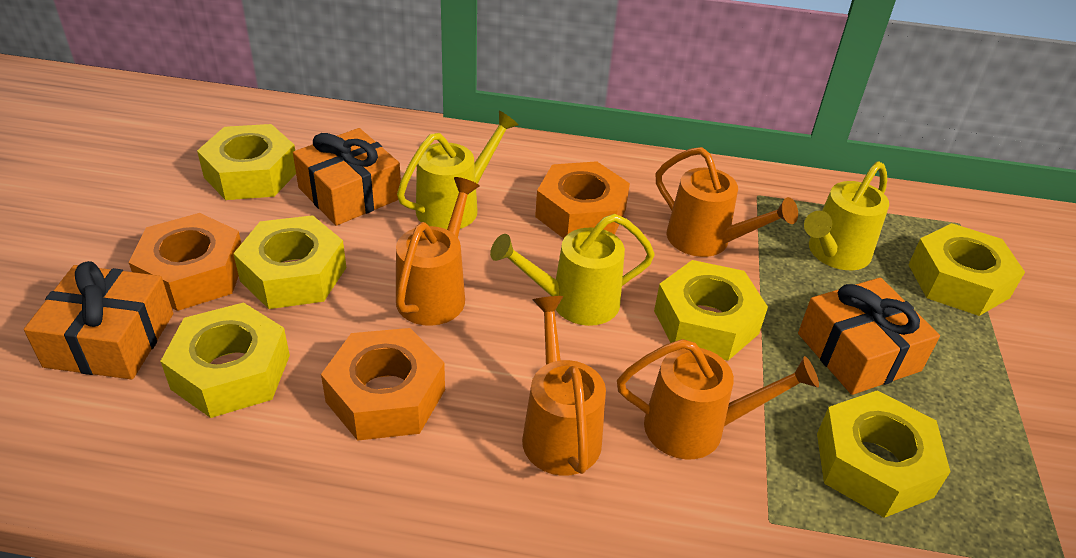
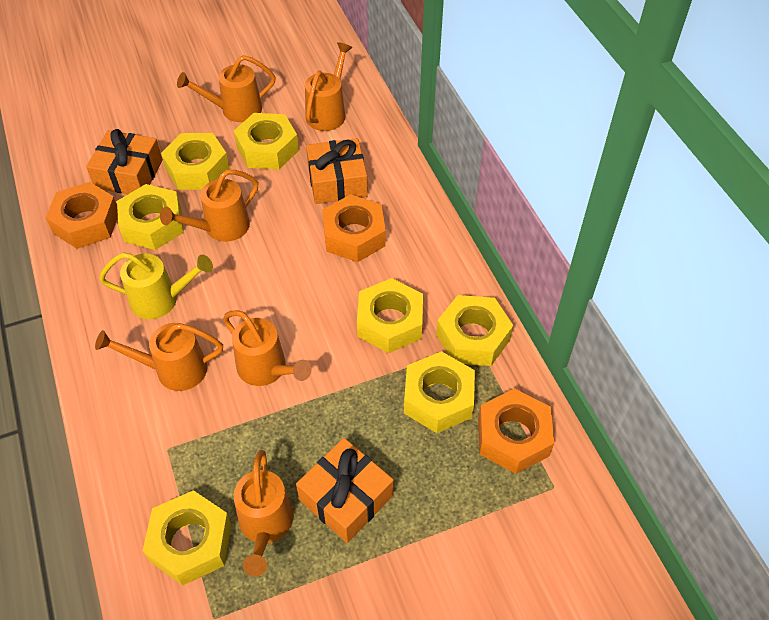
orange watering can: [396,177,479,326] [522,296,606,476] [617,339,819,459] [656,147,798,257] = 4 -> [95,323,223,391] [160,170,258,242] [177,55,276,122] [223,310,312,386] [234,450,294,577] [305,42,353,131] = 6
yellow nut: [160,302,290,418] [197,124,296,200] [233,215,346,309] [654,260,768,361] [817,390,951,518] [908,223,1025,316] = 6 -> [117,184,184,250] [143,490,231,586] [161,133,230,190] [234,113,299,170] [357,278,423,353] [404,351,475,433] [436,295,513,366] = 7
yellow watering can: [397,111,519,229] [490,214,655,326] [804,161,889,270] = 3 -> [99,252,213,319] = 1

